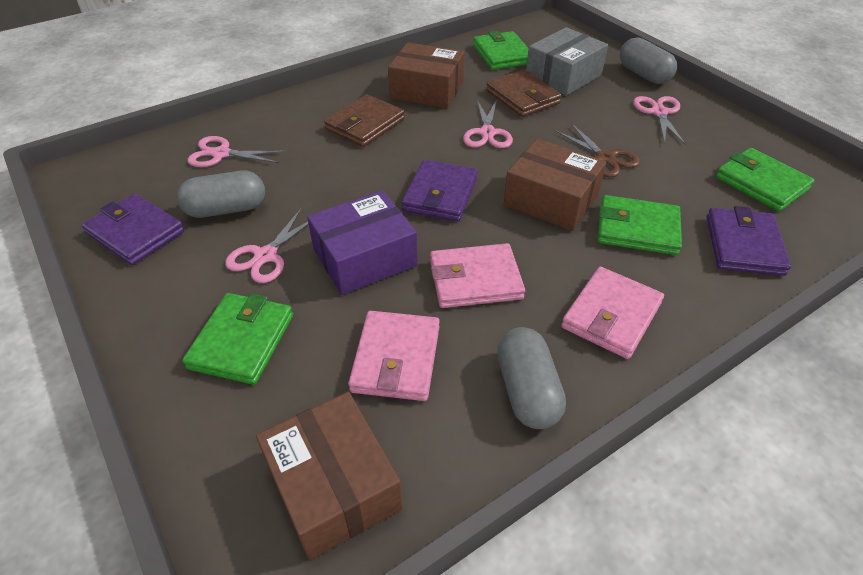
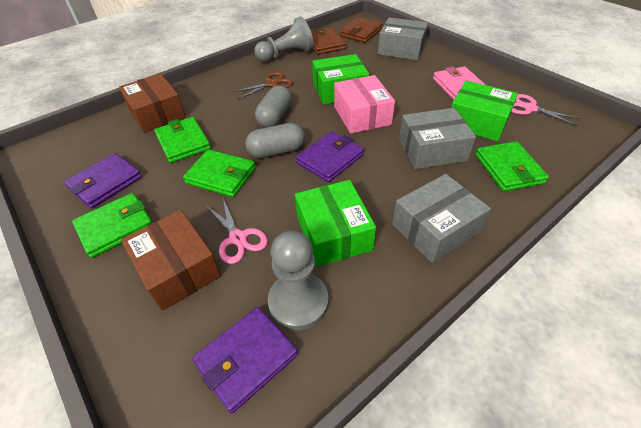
brown box: [256,392,402,560] [388,42,464,108] [504,139,607,231] = 3 -> [119,73,186,133] [121,210,221,311] = 2
green box: none = 0 -> [295,180,376,267] [312,54,369,105] [451,81,518,141] = 3
grey box: [526,27,608,96] = 1 -> [378,18,428,60] [392,174,491,263] [399,108,476,169] = 3
grey capsule: [177,171,265,218] [497,327,566,429] [620,37,677,84] = 3 -> [245,123,305,158] [255,86,292,128] = 2
grey pawn: none = 0 -> [254,16,314,62] [268,231,328,330] = 2
pink box: none = 0 -> [334,75,395,134] = 1
pink scissors: [187,136,286,167] [225,209,309,283] [463,99,513,148] [633,96,686,145] = 4 -> [205,198,268,264] [511,94,581,126] = 2
pink wallet: [348,311,440,401] [430,243,525,308] [561,267,664,359] = 3 -> [433,66,486,100] = 1
purple box: [307,190,418,295] = 1 -> none = 0

